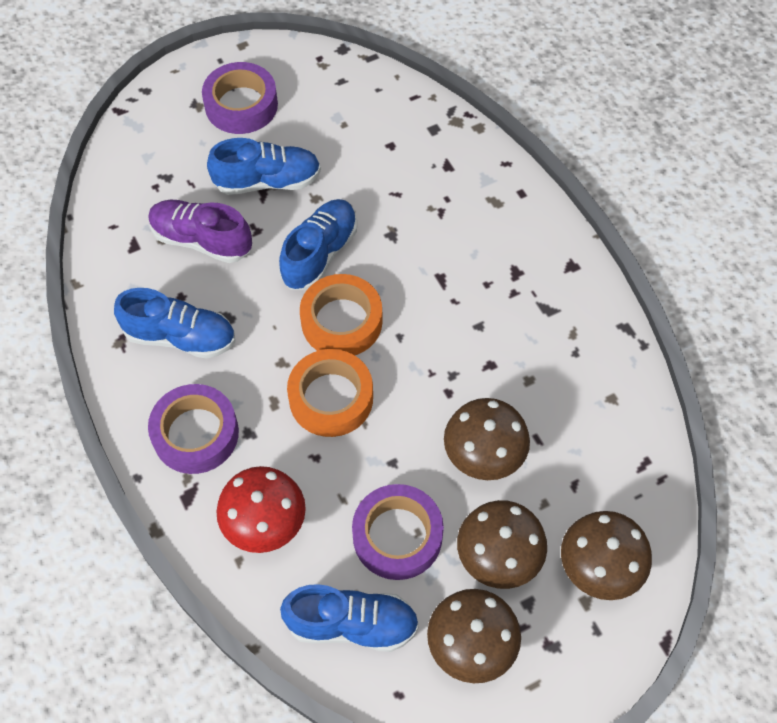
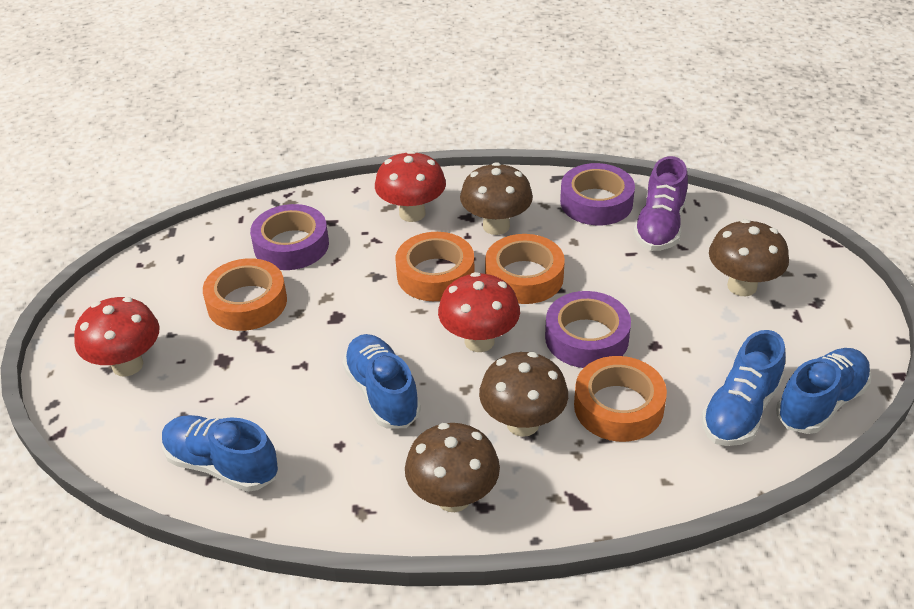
orange tape: [287,349,373,437] [300,274,382,355] = 2 -> [203,258,287,331] [396,232,475,301] [485,234,565,304] [574,356,667,442] = 4
red mushroom: [217,466,306,553] = 1 -> [74,297,160,376] [375,150,446,222] [438,272,520,352] = 3

